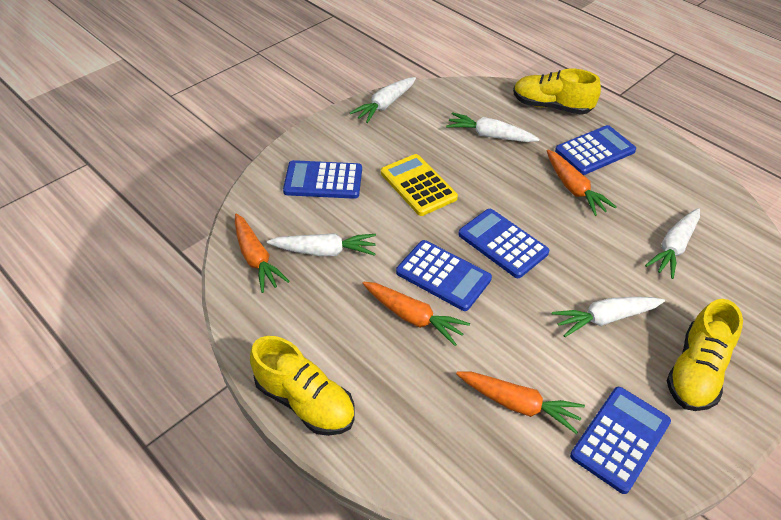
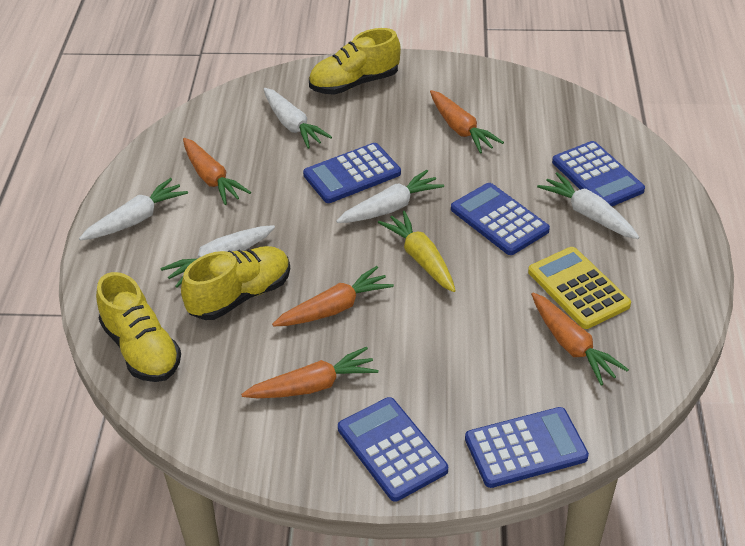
orange carrot: [235,214,290,293] [363,282,470,346] [456,372,585,434] [547,150,616,216] = 4 -> [183,138,251,205] [241,347,378,398] [272,266,394,326] [430,90,504,153] [531,293,629,385] = 5
yellow carrot: none = 0 -> [378,211,456,292] = 1

